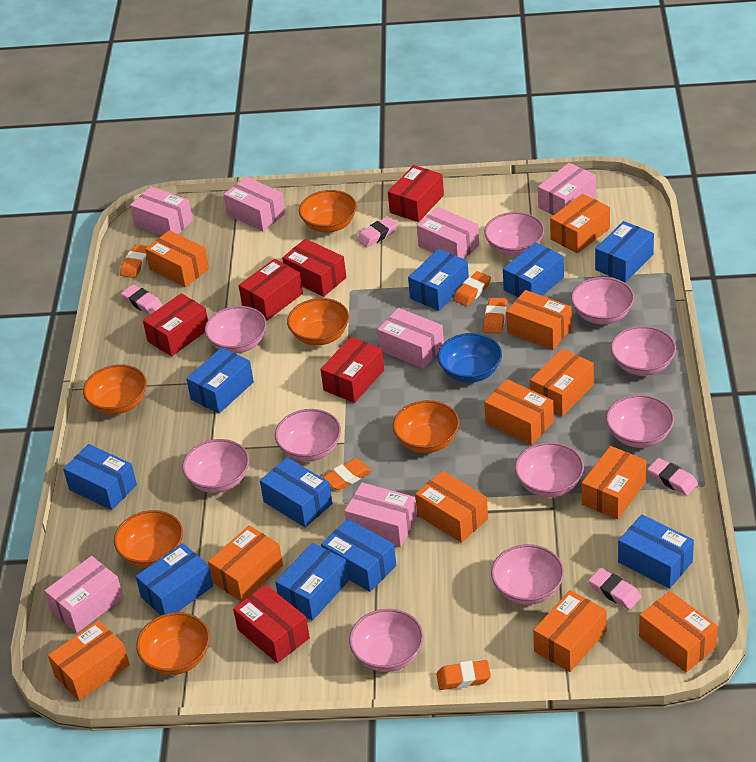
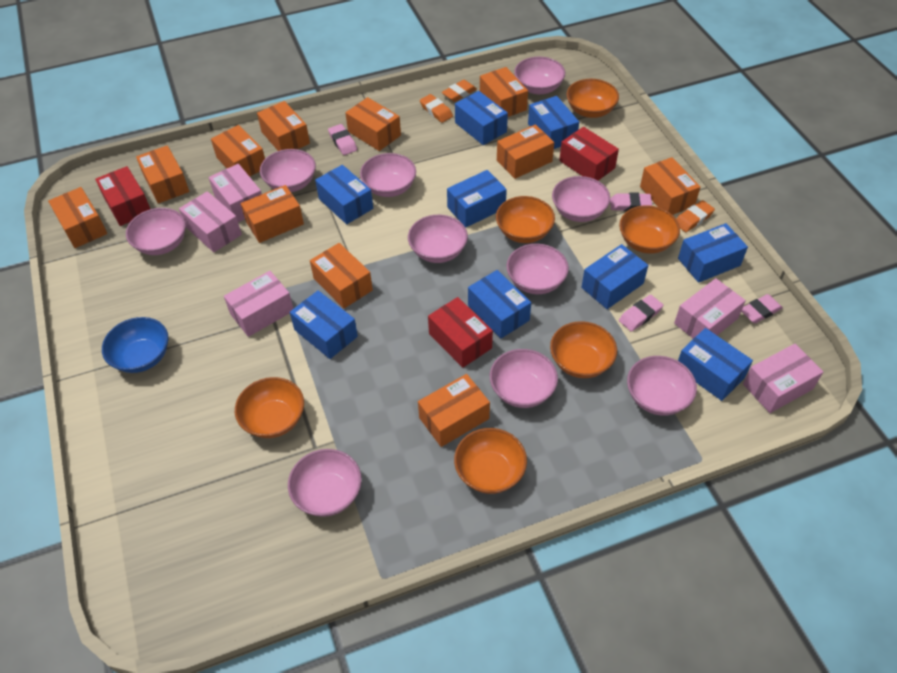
blue box: [63,444,137,510] [135,543,213,615] [186,347,254,414] [260,457,332,527] [275,543,349,621] [321,519,396,592] [408,249,469,311] [503,242,564,298] [595,221,654,282] [618,514,694,589] = 10 -> [290,290,358,359] [315,165,373,224] [447,170,507,227] [455,91,508,145] [468,270,531,338] [528,96,579,149] [581,244,648,309] [678,223,748,283] [678,328,753,401] = 9
orange eraser: [120,244,148,278] [323,458,372,490] [436,660,491,690] [453,271,491,306] [483,298,508,334] = 5 -> [420,94,453,123] [442,80,477,102] [677,200,715,232] = 3
pink box: [44,556,123,633] [130,186,193,236] [224,177,285,231] [344,482,417,547] [377,308,444,369] [417,207,479,259] [538,163,596,215] = 7 -> [179,191,242,252] [209,164,262,222] [224,271,293,337] [674,278,746,338] [743,344,823,413] = 5
red box: [143,293,208,356] [233,584,310,663] [239,259,303,320] [282,239,346,297] [320,337,384,403] [388,165,444,222] = 6 -> [95,166,150,226] [428,297,493,368] [559,127,619,181] = 3

